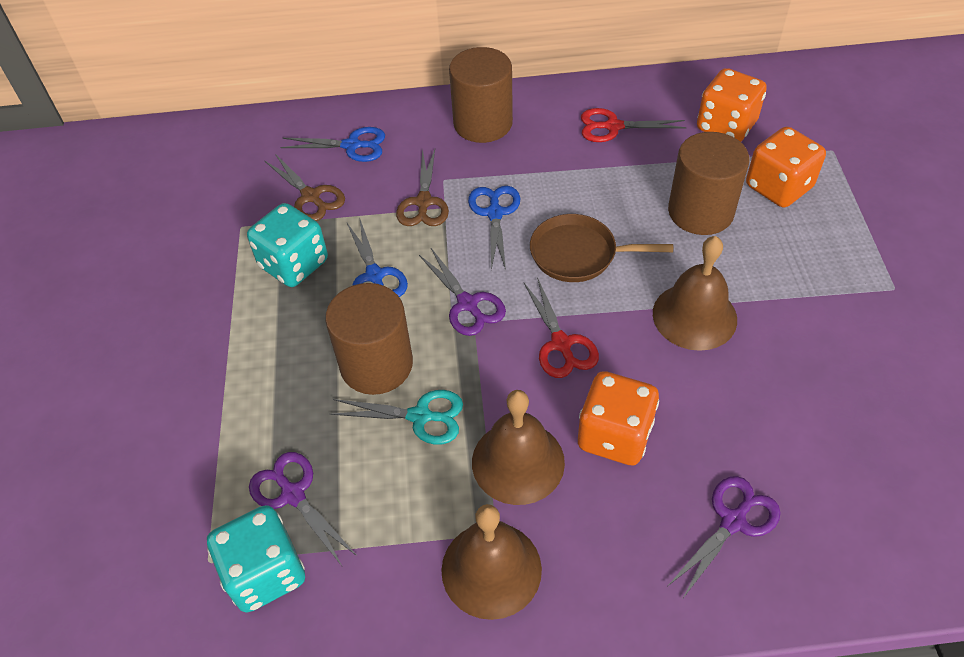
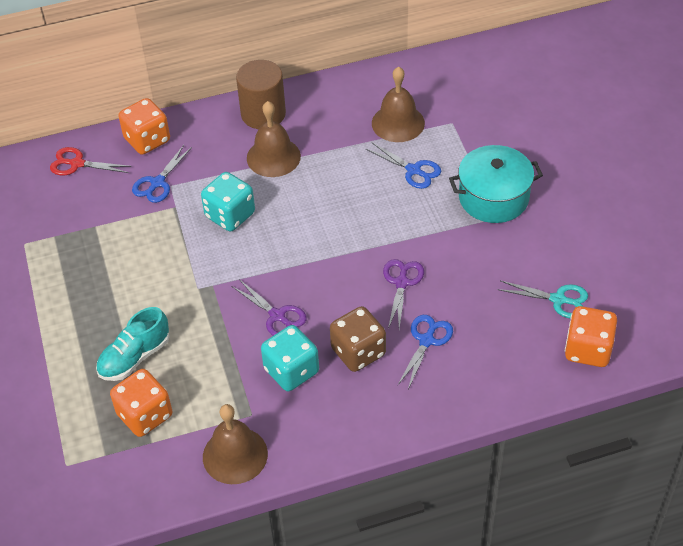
brown cylinder: [325,283,413,395] [449,47,513,143] [668,132,750,235] = 3 -> [236,60,286,129] = 1
brown dice: none = 0 -> [330,306,386,372] = 1
brown pan: [530,214,673,282] = 1 -> none = 0
brown scissors: [265,154,345,221] [396,149,449,226] = 2 -> none = 0
purple scissors: [249,452,357,566] [419,248,506,336] [668,476,781,598] = 3 -> [231,279,307,336] [383,259,424,329] = 2
red scissors: [524,277,599,378] [581,108,687,142] = 2 -> [50,147,131,175] = 1
turquoise pot: none = 0 -> [449,145,543,223] = 1
turquoise shoe: none = 0 -> [96,307,169,381] = 1

